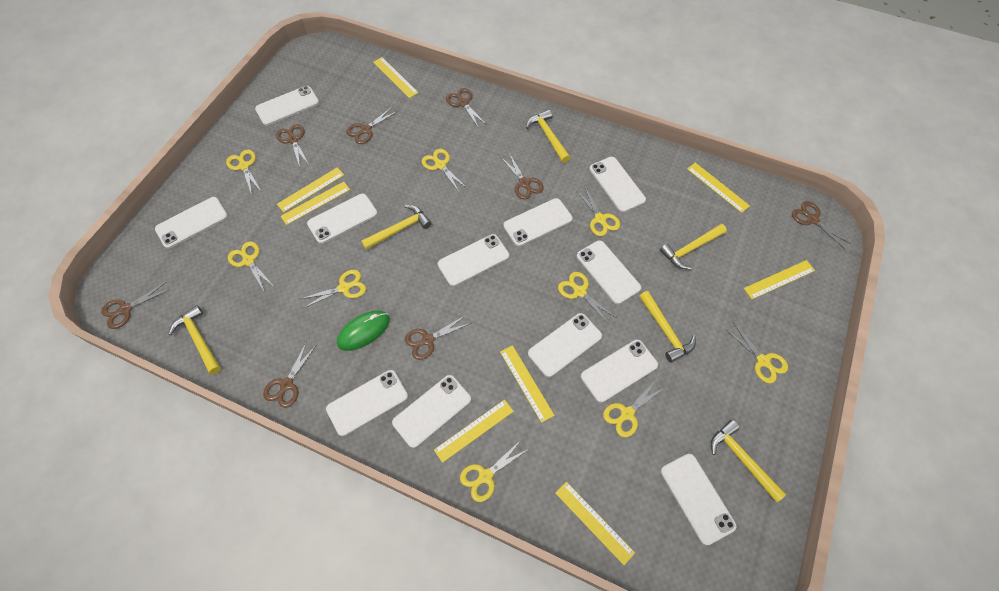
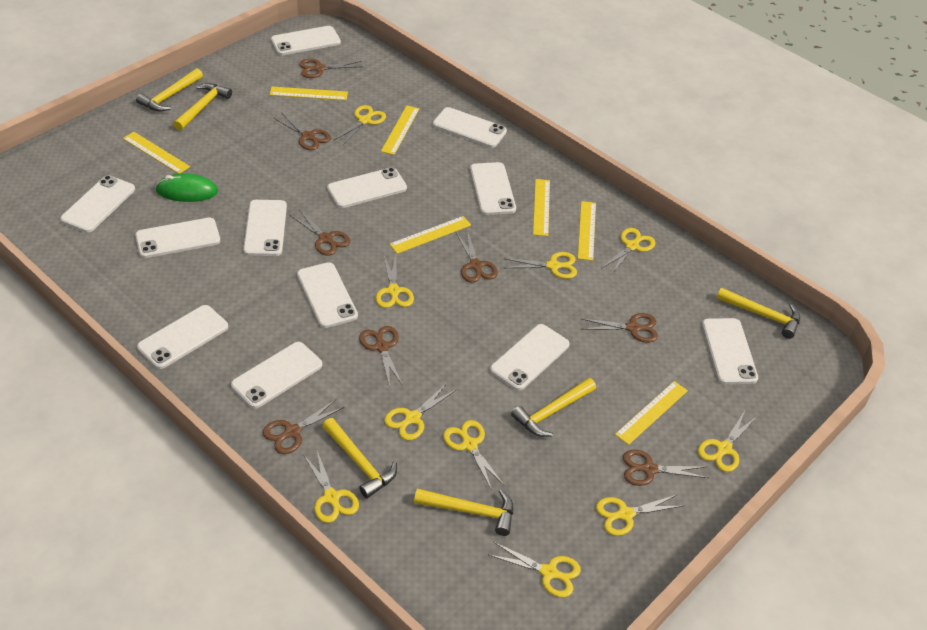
yellow ruler: [277,167,344,212] [280,182,350,225] [373,57,418,98] [434,400,514,463] [500,345,555,423] [555,482,635,565] [687,163,750,213] [744,260,815,299] = 8 -> [123,132,190,174] [270,86,348,100] [381,106,419,155] [390,216,471,254] [533,179,550,236] [578,201,596,261] [615,381,688,445] = 7
yellow scissors: [226,150,261,195] [228,241,273,291] [300,270,366,309] [422,149,467,192] [460,439,529,502] [558,272,617,324] [576,187,620,236] [603,380,665,437] [725,324,788,383] = 9 -> [303,448,359,523] [334,105,386,145] [376,255,414,308] [384,383,457,440] [443,420,505,490] [489,542,581,597] [503,252,577,279] [596,494,682,536] [602,228,655,275] [698,411,757,472] = 10

